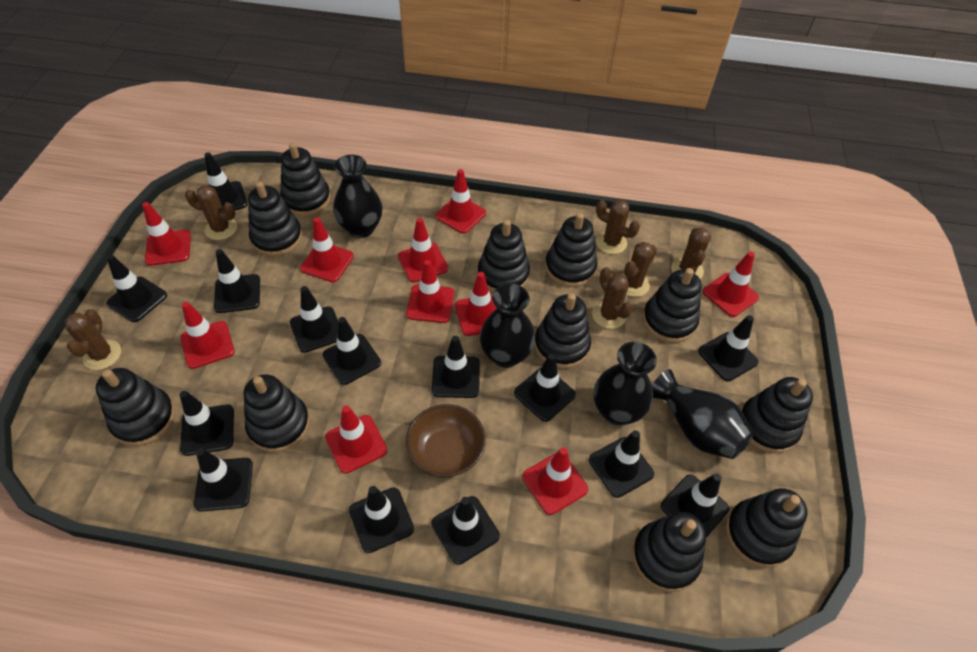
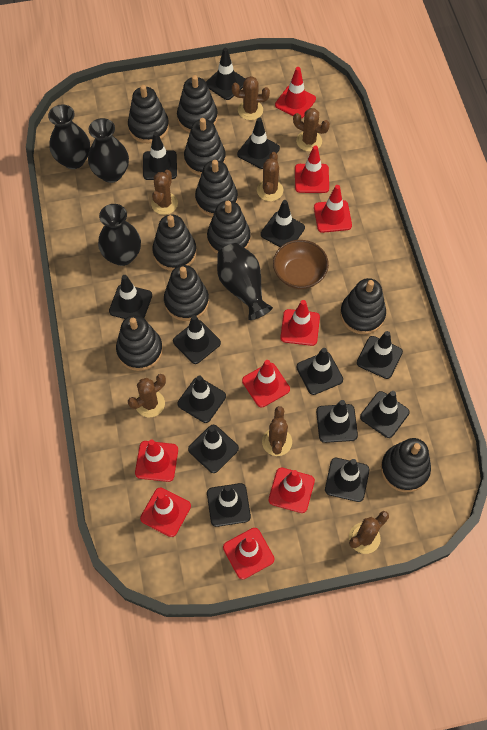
black stacking toy: [96,368,175,446] [244,374,310,452] [248,181,302,256] [280,142,331,216] [478,220,530,292] [534,293,591,368] [545,213,597,287] [632,512,706,592] [643,268,702,343] [725,488,807,568] [741,377,813,453] = 11 -> [116,315,163,371] [128,85,169,143] [152,215,197,271] [164,265,209,321] [177,75,218,133] [184,118,226,175] [195,160,238,217] [207,200,251,254] [340,278,386,334] [381,438,431,492] = 10
brown cactus: [65,309,121,370] [185,185,237,240] [592,267,633,329] [596,200,640,254] [622,242,657,297] [671,227,711,279] = 6 -> [128,374,166,417] [151,170,178,215] [232,76,270,120] [257,152,283,201] [262,406,292,456] [293,108,330,151] [349,511,389,554] = 7
red traffic cone: [142,202,191,266] [180,302,235,369] [300,217,354,282] [325,405,387,474] [398,218,448,282] [406,260,454,323] [436,169,486,234] [455,272,497,336] [522,447,588,515] [703,251,759,317] = 10 -> [135,440,178,482] [140,487,191,537] [223,528,274,579] [242,360,290,407] [269,468,315,513] [275,67,316,119] [280,300,320,346] [295,145,329,193] [314,185,352,233] = 9

